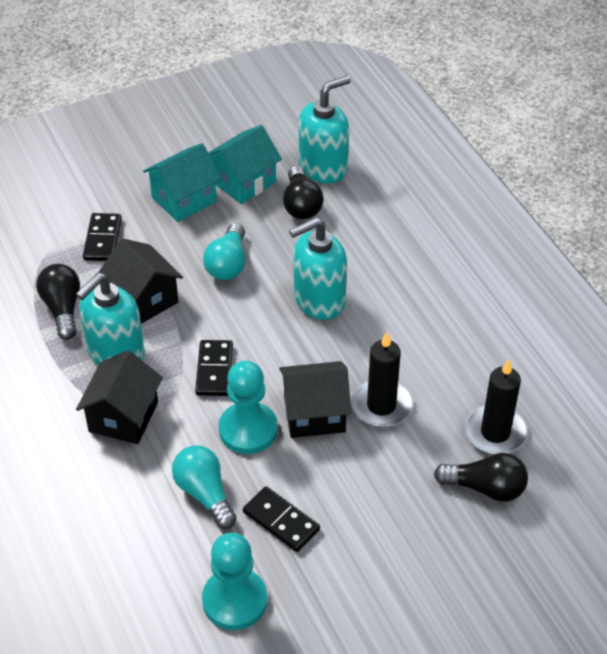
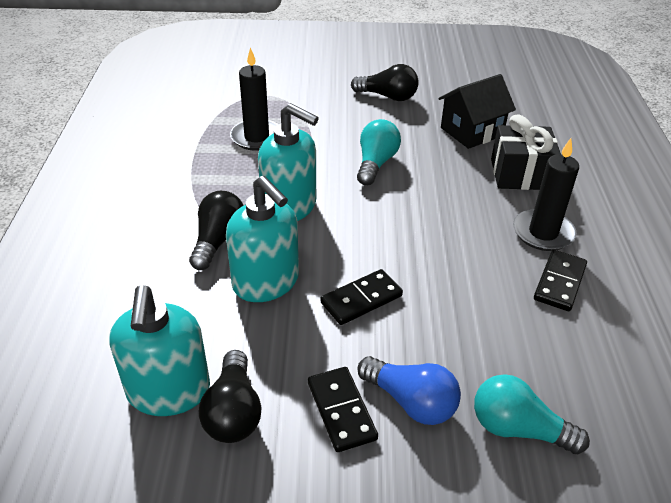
black gift: none = 0 -> [491,114,561,190] = 1
black house: [76,350,163,444] [98,238,183,324] [279,361,352,438] = 3 -> [438,74,516,149] = 1
blue light bulb: none = 0 -> [358,356,461,425] = 1
turquoise house: [143,143,221,222] [208,125,282,204] = 2 -> none = 0
turquoise pawn: [202,533,267,630] [219,361,278,454] = 2 -> none = 0

